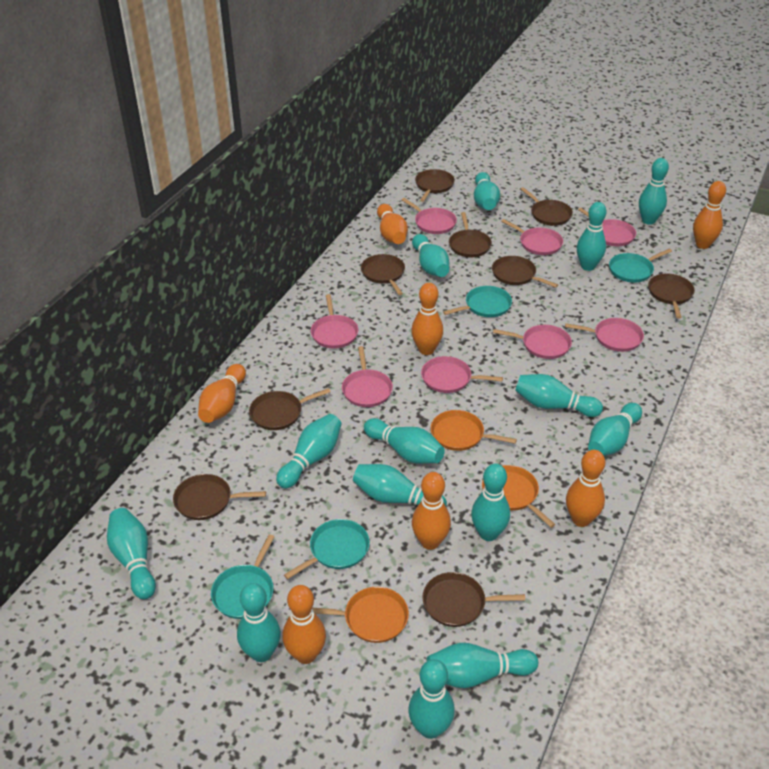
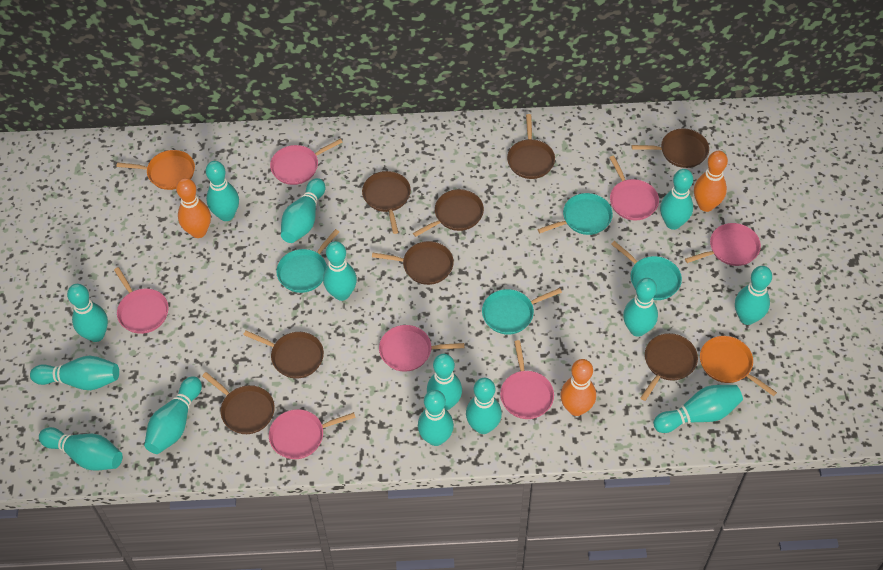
brown pan: [173,474,266,520] [249,388,331,430] [361,254,405,295] [415,169,455,202] [422,572,525,627] [449,212,492,257] [492,256,558,288] [521,187,573,226] [648,274,695,319] = 9 -> [202,372,275,434] [243,331,324,379] [362,171,411,234] [372,241,454,285] [413,189,484,237] [507,114,555,179] [631,129,709,168] [640,333,698,401] = 8
orange bowling pin: [198,364,246,423] [282,585,326,664] [377,204,408,244] [411,283,443,355] [412,472,451,550] [566,450,605,527] [693,181,726,249] = 7 -> [176,178,211,238] [561,359,596,416] [694,151,728,212] = 3
orange pan: [312,587,409,643] [431,410,517,451] [482,465,555,528] = 3 -> [116,150,195,190] [700,336,777,396] = 2
pink pan: [311,294,358,349] [342,346,393,407] [401,198,457,234] [421,356,503,393] [493,325,572,359] [501,219,563,255] [565,318,644,352] [578,208,636,246] = 8 -> [114,267,169,334] [269,409,356,459] [270,139,343,185] [379,325,464,372] [500,340,554,419] [609,156,659,220] [685,223,761,266] = 7

